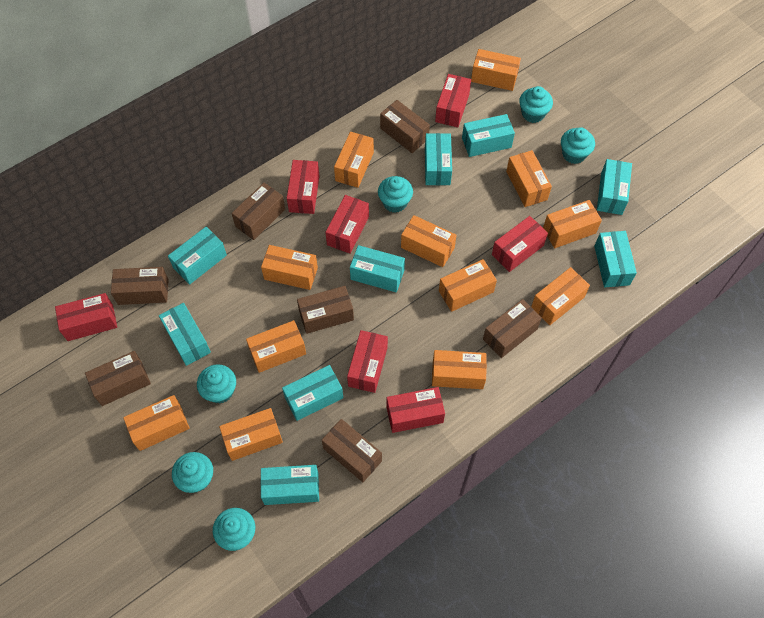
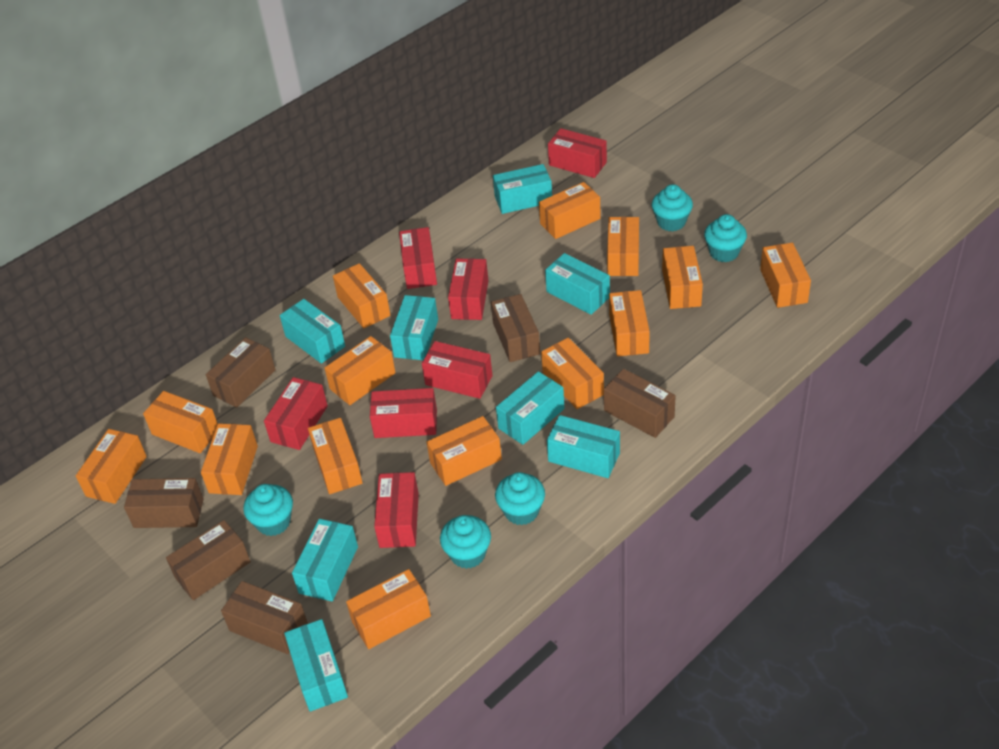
brown box: [85,351,151,406] [111,267,169,305] [231,183,285,240] [297,286,354,334] [322,419,382,482] [380,100,430,153] [483,299,542,358] = 7 -> [124,478,204,528] [166,520,251,600] [206,337,276,408] [221,581,308,654] [491,294,540,362] [604,369,676,438] = 6
orange box: [123,395,190,451] [219,408,283,461] [246,320,306,373] [261,245,318,290] [334,132,374,188] [401,215,457,267] [432,350,487,389] [439,259,497,312] [471,49,521,91] [506,150,552,207] [531,267,590,325] [543,200,602,248] = 12 -> [76,429,147,504] [143,391,218,453] [201,424,258,495] [308,418,363,494] [325,336,396,405] [333,263,391,328] [346,569,431,649] [427,416,502,486] [539,182,601,239] [541,338,604,409] [607,217,639,276] [609,290,650,356] [662,246,703,309] [760,243,811,308] = 14
turquoise box: [159,303,211,366] [168,227,227,285] [261,465,319,505] [282,365,343,421] [350,245,405,292] [425,133,452,185] [462,114,515,157] [594,231,637,287] [597,159,632,215] = 9 -> [280,299,345,364] [284,619,348,712] [292,519,358,601] [390,295,438,360] [493,164,552,214] [496,371,565,445] [545,253,610,315] [547,415,620,478] = 8
turquoise cupcake: [172,452,213,493] [197,364,236,404] [213,508,255,551] [378,176,413,213] [519,86,553,123] [561,127,595,164] = 6 -> [243,484,293,536] [440,515,491,569] [495,472,545,525] [652,184,693,232] [704,214,747,262] = 5

